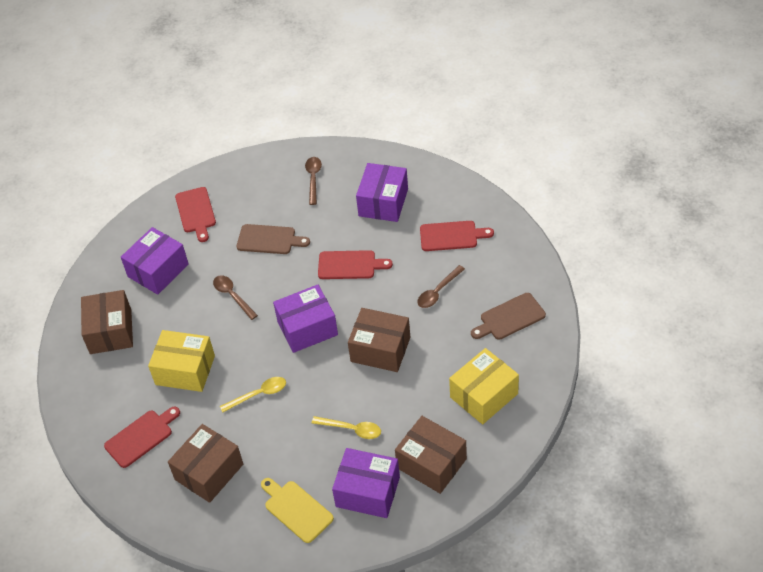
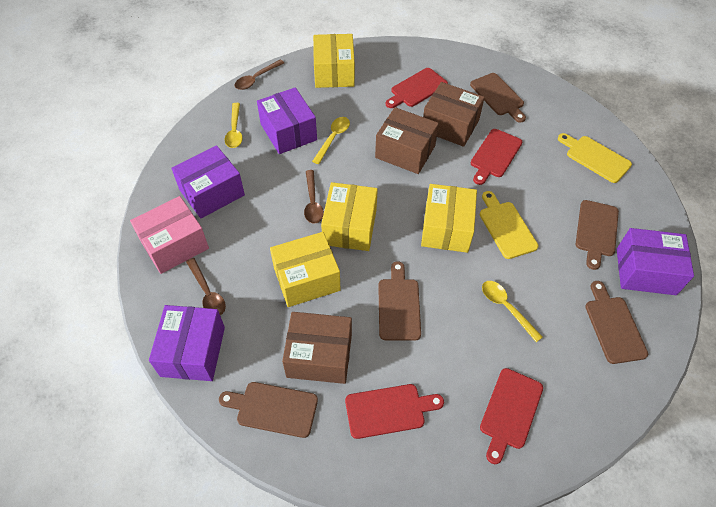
brown box: [81,290,133,354] [168,424,243,503] [348,308,410,372] [395,416,467,494] = 4 -> [282,312,352,384] [375,107,439,174] [423,82,485,147] = 3
brown cutting board: [236,224,310,254] [471,293,546,340] = 2 -> [219,382,318,438] [378,261,421,341] [470,73,526,123] [576,200,619,270] [585,281,648,364] = 5
pink box: none = 0 -> [130,196,209,274] = 1
yellow box: [148,330,215,392] [449,348,519,424] = 2 -> [270,232,340,307] [313,34,355,88] [321,182,378,251] [421,184,477,253] = 4
yellow cutting board: [261,478,334,543] = 1 -> [480,191,539,259] [558,133,632,183] = 2
yellow spoon: [220,377,286,413] [312,416,381,439] = 2 -> [225,103,243,148] [312,117,350,164] [482,281,543,342] = 3

